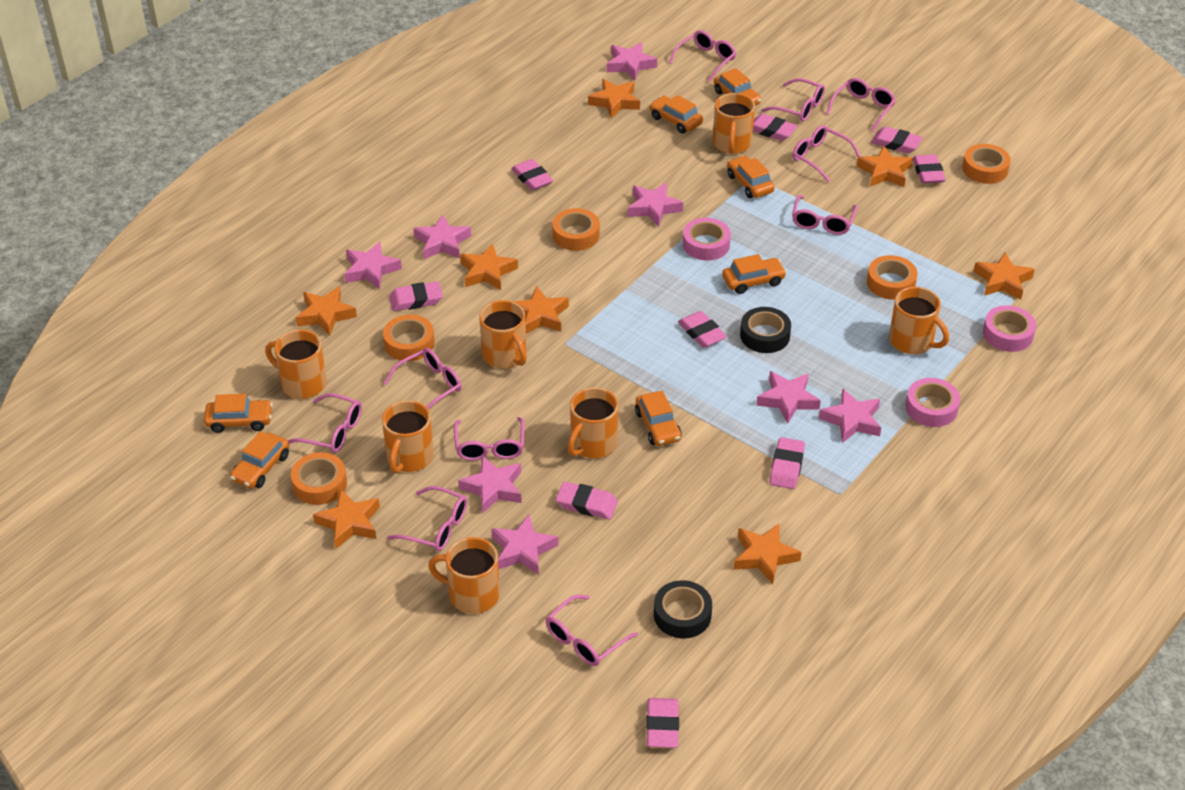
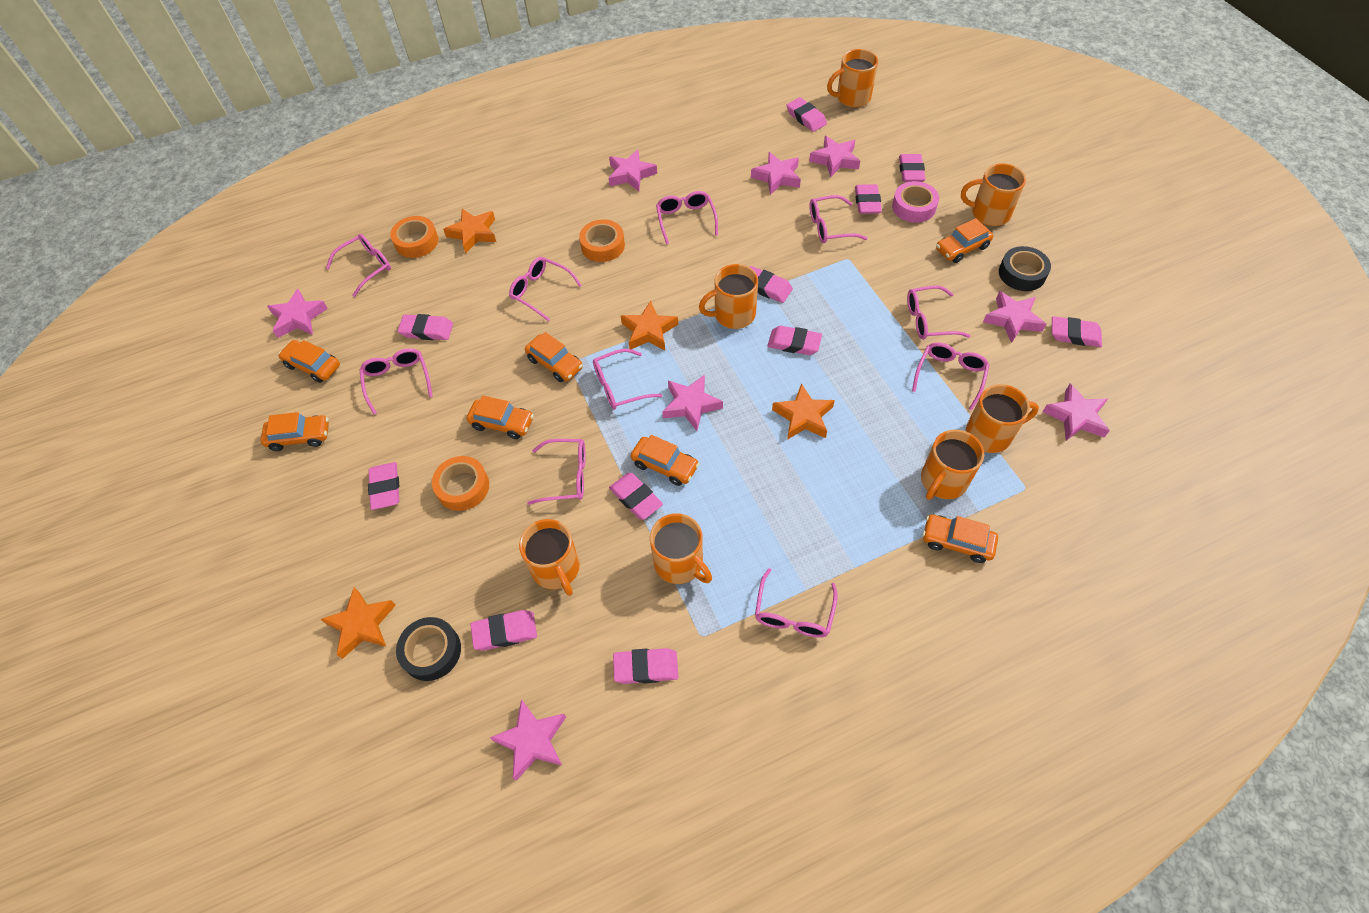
orange star: [296,287,357,336] [313,489,380,549] [460,243,518,290] [513,286,569,334] [588,79,640,119] [734,523,802,584] [857,145,913,187] [973,252,1035,300] = 8 -> [321,587,396,659] [443,209,496,253] [621,301,678,350] [772,383,835,440] = 4
orange tape: [291,452,347,505] [383,315,435,361] [553,208,600,251] [867,255,917,300] [963,144,1011,184] = 5 -> [390,216,438,258] [432,456,489,511] [579,219,625,262] = 3
pink eraser: [389,281,443,311] [511,159,553,191] [556,482,618,520] [646,698,679,748] [678,311,727,348] [753,114,797,141] [769,437,805,489] [871,127,923,153] [913,154,946,184] = 9 -> [368,462,399,510] [398,314,453,340] [470,610,537,651] [609,473,663,520] [613,648,678,684] [750,266,793,303] [768,326,822,355] [786,97,827,132] [855,184,882,214] [899,154,926,182] [1052,316,1102,347] = 11
pink tape: [683,218,731,261] [905,378,960,427] [983,305,1036,352] = 3 -> [892,181,939,223] = 1

